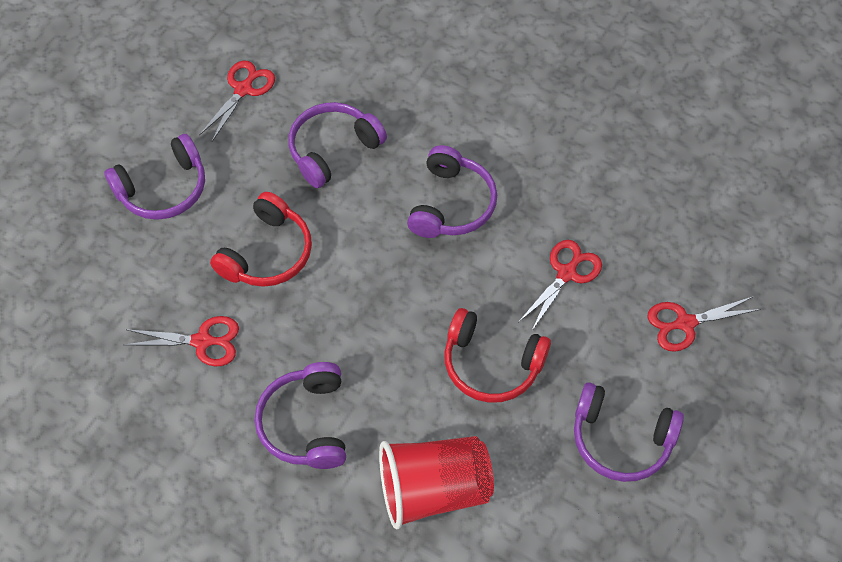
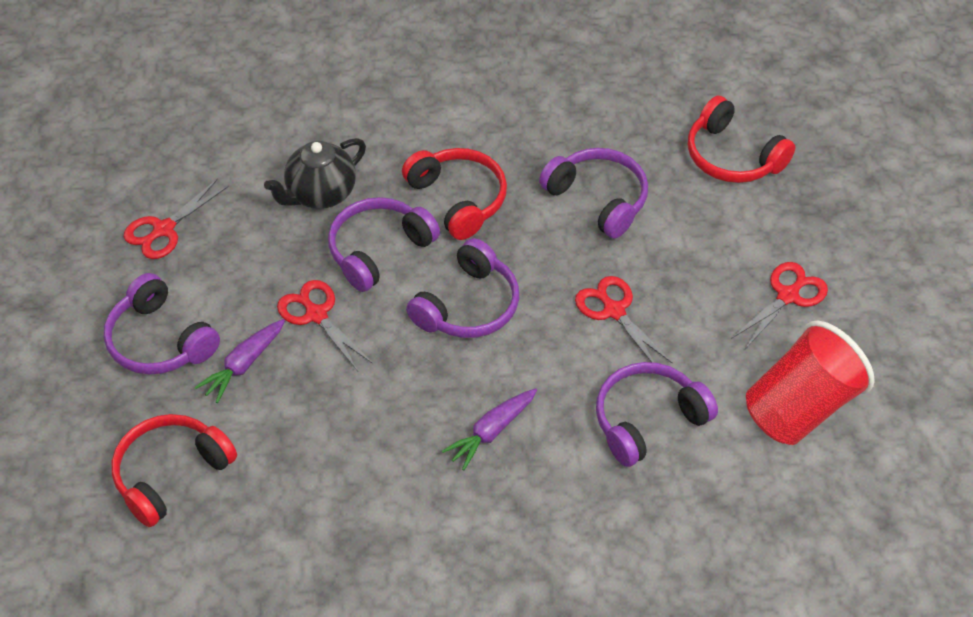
black teapot: none = 0 -> [264,138,366,209] = 1
purple carrot: none = 0 -> [195,319,285,403] [442,388,537,470] = 2
red headphones: [210,192,312,287] [444,308,551,403] = 2 -> [112,414,237,527] [402,148,507,240] [688,96,795,183] = 3

